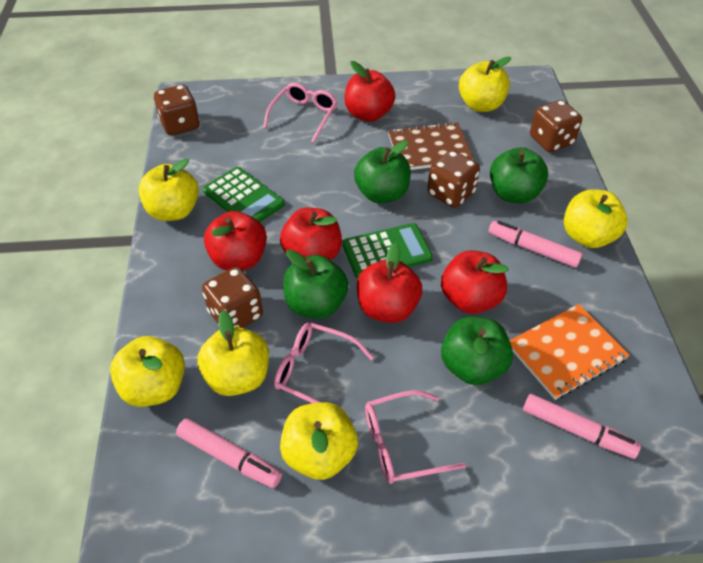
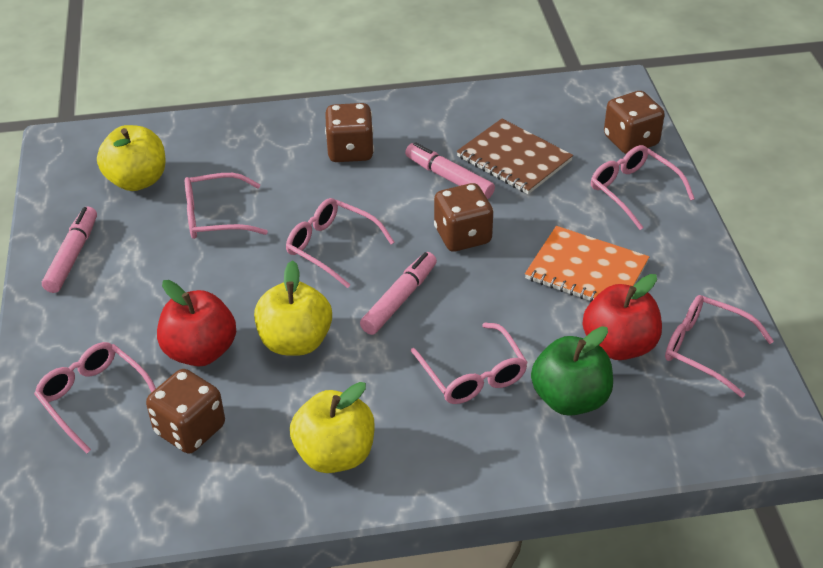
green apple: [283,249,348,319] [354,141,411,203] [441,317,513,385] [490,147,548,203] = 4 -> [531,326,613,416] = 1
green calculator: [203,167,285,222] [342,223,433,279] = 2 -> none = 0
pink glasses: [263,83,338,143] [274,322,374,404] [365,390,466,484] = 3 -> [34,342,156,454] [185,173,268,239] [286,198,394,288] [411,322,528,404] [591,145,695,230] [665,295,774,398] = 6
red apple: [204,211,267,271] [280,208,342,260] [344,61,395,122] [357,243,422,323] [441,250,509,314] = 5 -> [157,280,236,366] [583,274,662,360] = 2
yellow apple: [110,336,185,407] [139,158,199,221] [197,310,269,396] [280,402,358,480] [459,57,511,112] [564,189,627,248] = 6 -> [97,125,166,191] [254,260,332,356] [290,382,375,473] = 3

